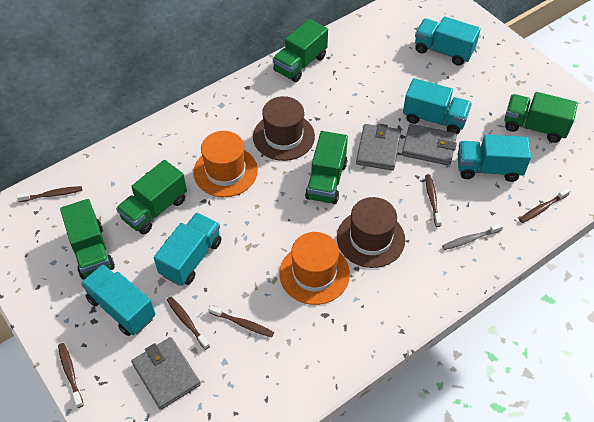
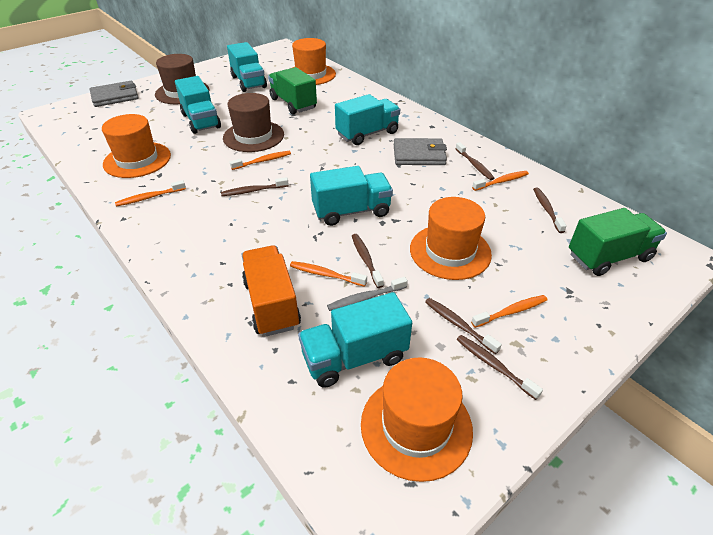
green truck: [60,199,115,279] [116,160,187,234] [273,19,328,82] [305,131,348,204] [504,92,578,143] = 5 -> [268,67,317,114] [569,208,667,276] = 2
grey wallet: [131,337,201,410] [356,124,401,170] [402,124,457,166] = 3 -> [90,81,139,107] [394,138,447,165] = 2
orange hat: [193,131,258,197] [279,232,350,305] = 2 -> [102,114,171,178] [292,38,336,85] [361,357,473,482] [410,197,492,280] = 4
orange toothbrush: none = 0 -> [115,180,186,206] [230,151,291,170] [290,261,367,287] [471,295,548,328] [472,171,529,191] = 5
orange truck: none = 0 -> [241,245,301,336] = 1

